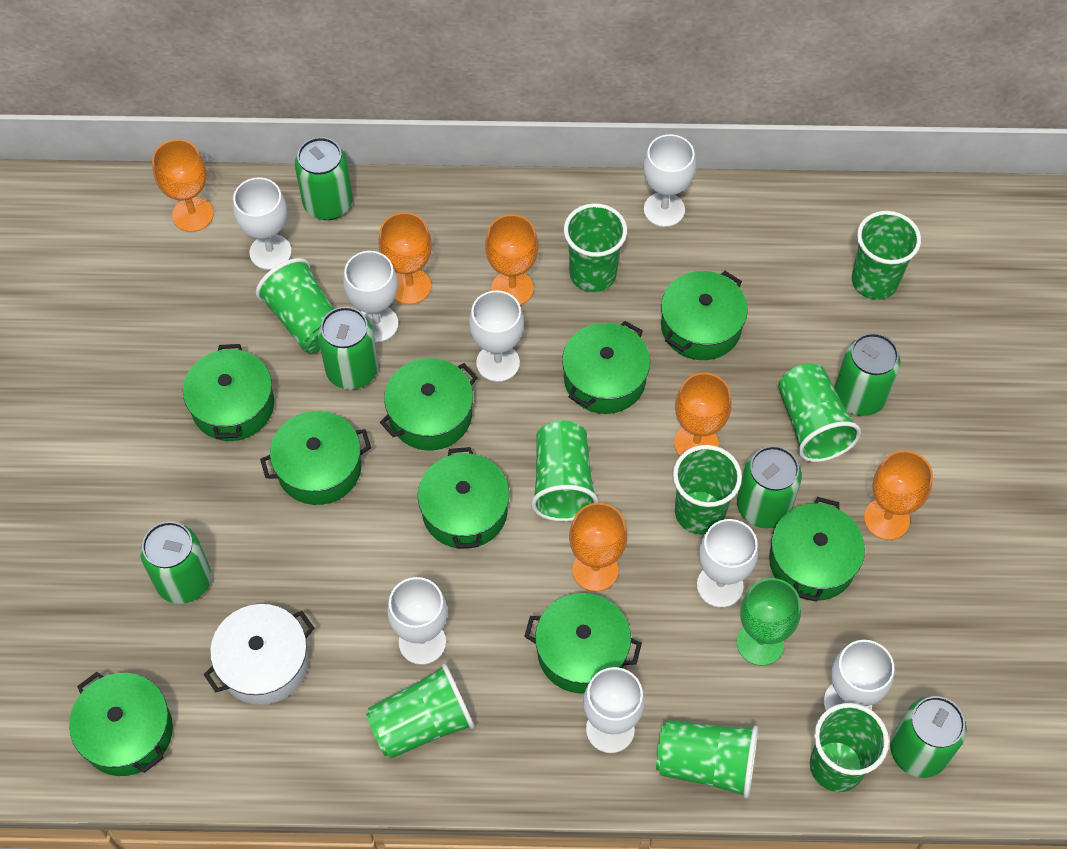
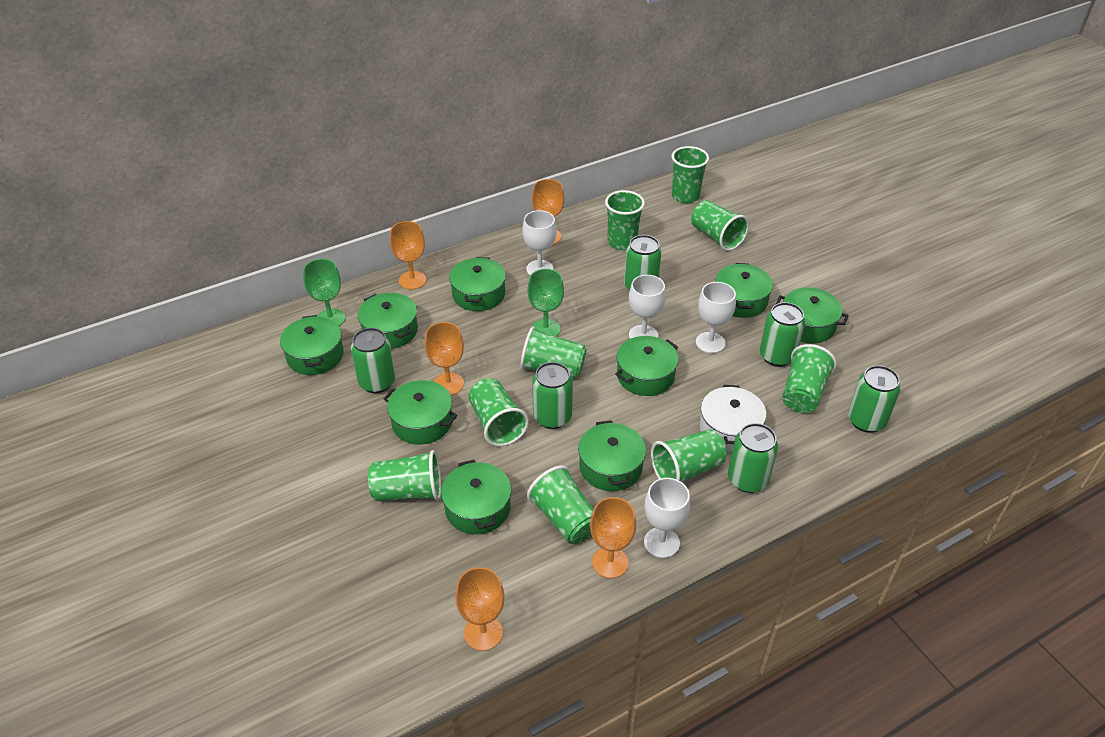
green goblet: [737,578,801,666] = 1 -> [303,259,345,326] [527,269,564,336] = 2
orange goblet: [152,139,214,232] [378,212,432,305] [485,214,538,305] [569,503,627,592] [674,373,732,456] [864,450,933,540] = 6 -> [390,221,426,290] [425,322,464,395] [455,567,505,651] [532,179,564,244] [590,497,636,578] = 5
white goblet: [233,177,292,270] [343,251,399,343] [387,577,447,665] [469,290,524,382] [583,667,645,753] [643,134,696,227] [697,519,758,608] [824,640,894,710] = 8 -> [522,210,557,275] [629,275,666,339] [644,478,690,558] [696,282,736,353] = 4

